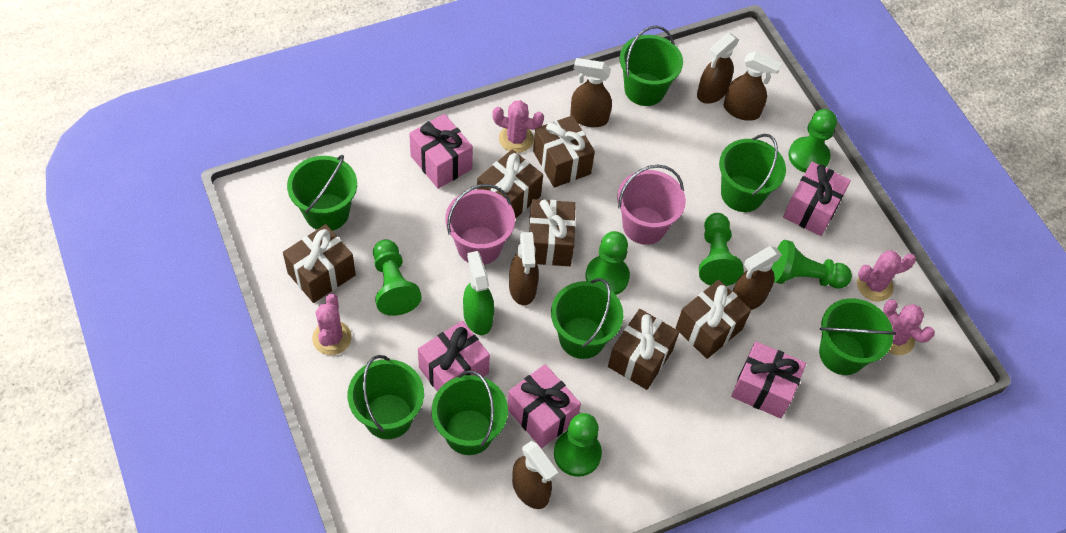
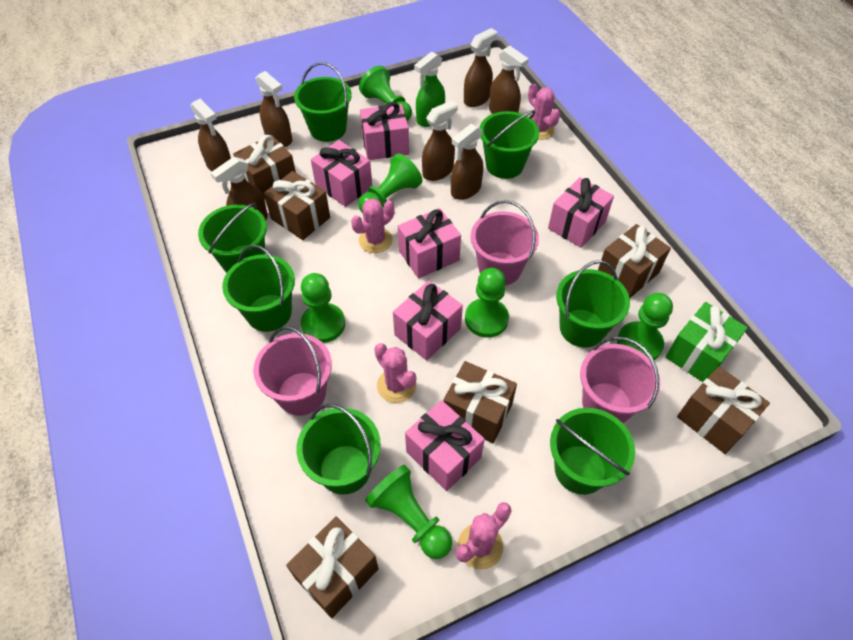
brown spray bottle: [509,232,539,305] [512,441,559,509] [570,58,612,127] [697,33,739,104] [724,51,782,121] [733,246,782,310] = 6 -> [190,99,231,171] [210,157,268,220] [255,71,292,147] [422,100,458,181] [451,124,484,200] [464,28,497,107] [489,46,529,114] = 7
green gift: none = 0 -> [665,302,748,382] = 1
pink bucket: [445,184,515,265] [617,165,686,245] = 2 -> [253,326,332,416] [471,200,539,286] [580,337,660,423] = 3
pink gift: [409,114,473,189] [418,321,490,392] [507,364,581,448] [731,341,806,419] [783,162,851,236] = 5 -> [311,140,372,207] [360,102,409,160] [393,281,463,360] [398,208,461,279] [405,400,485,491] [548,177,614,248] = 6

